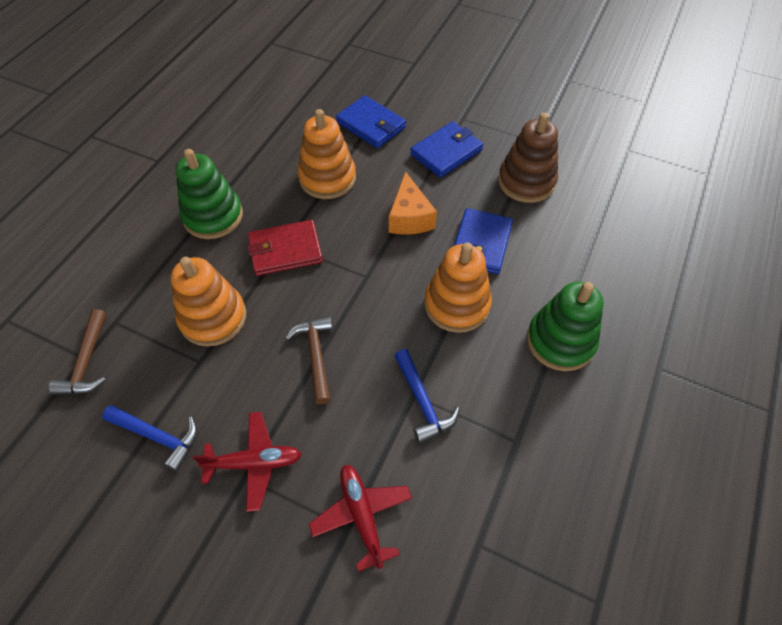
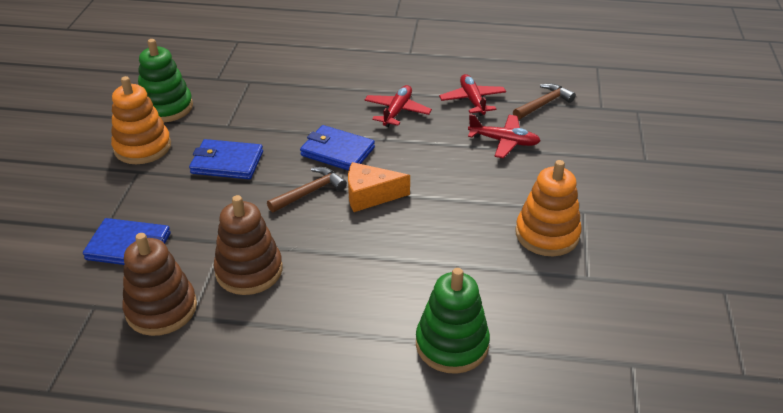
blue hammer: [102,405,198,472] [394,349,460,443] = 2 -> none = 0
brown stacking toy: [498,113,558,203] = 1 -> [123,233,197,336] [214,195,282,295] = 2
orange stacking toy: [171,257,246,347] [298,109,356,199] [424,243,492,333] = 3 -> [111,76,171,164] [516,160,582,256] = 2
red plane: [192,412,302,512] [309,464,412,572] = 2 -> [364,85,432,127] [439,74,506,116] [468,114,541,158] = 3
red wallet: [248,220,323,276] = 1 -> none = 0

